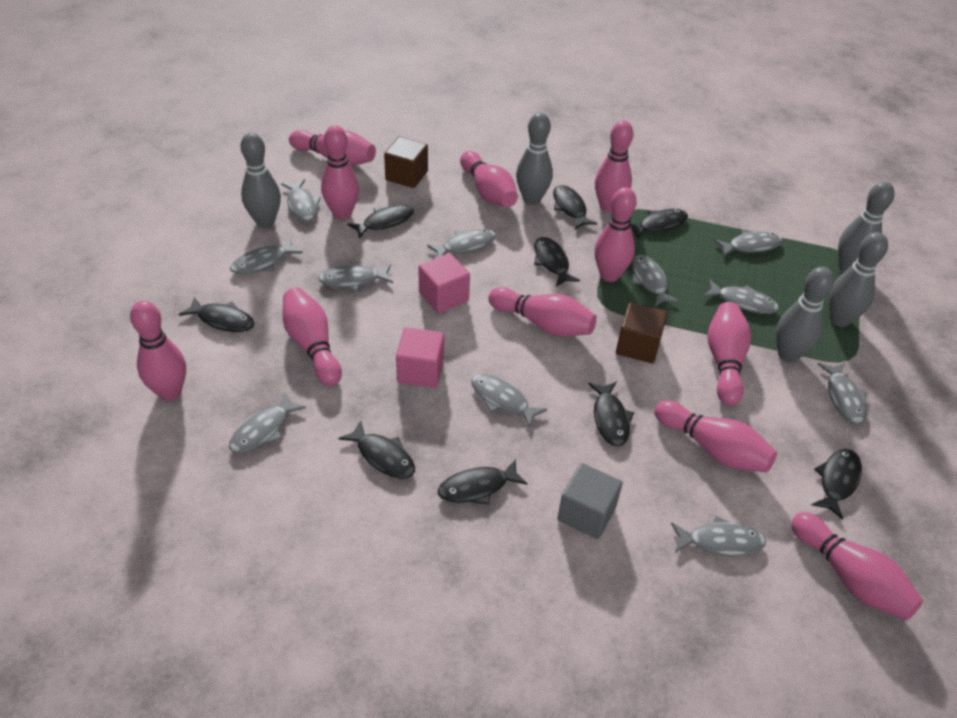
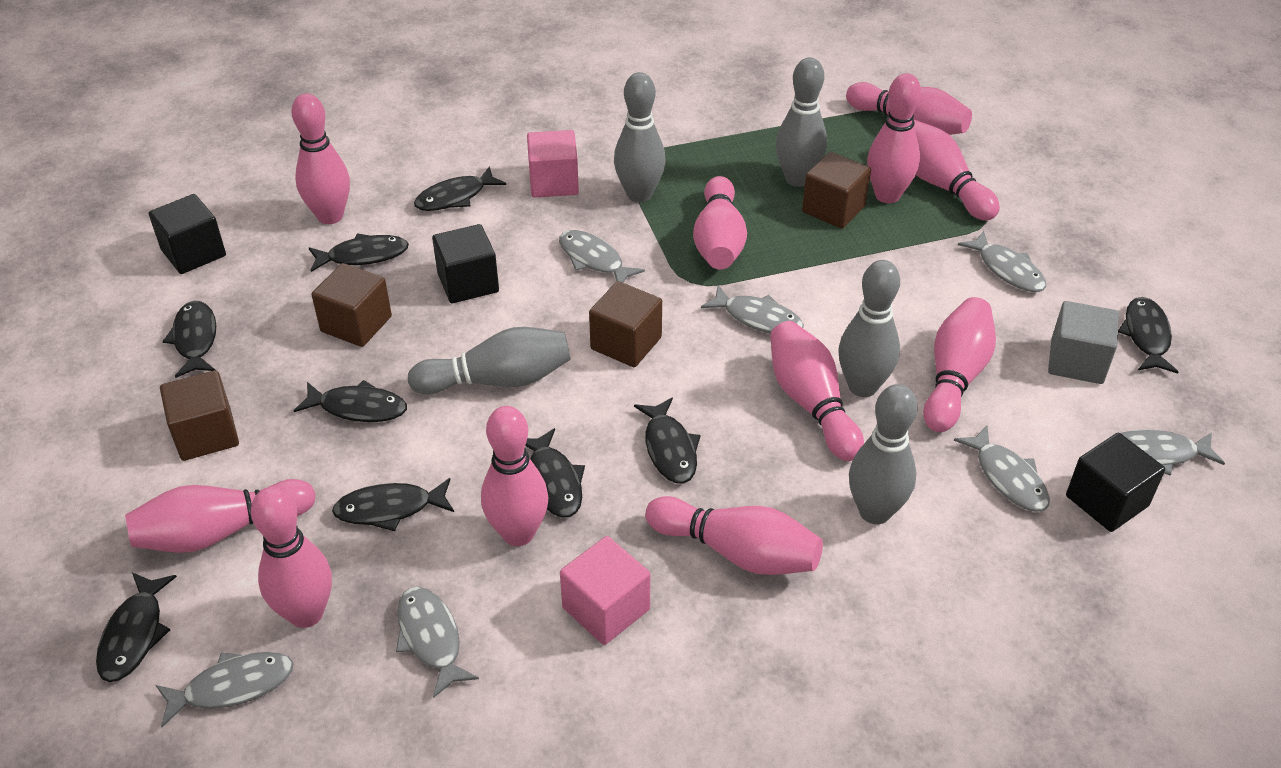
black cube: none = 0 -> [149,194,226,274] [432,224,499,303] [1066,433,1165,532] = 3
brown cube: [384,137,428,188] [616,302,667,363] = 2 -> [160,370,239,461] [311,263,392,347] [589,281,662,367] [802,152,871,229] = 4
grey fish: [229,392,306,453] [230,238,303,274] [281,179,321,222] [318,264,393,292] [427,229,496,258] [471,374,547,428] [632,255,679,307] [671,516,766,556] [703,280,779,314] [714,230,783,257] [817,363,867,424] = 11 -> [156,652,294,727] [396,587,479,698] [559,230,645,283] [701,285,804,334] [954,425,1050,512] [958,231,1046,292] [1121,429,1225,476] = 7

